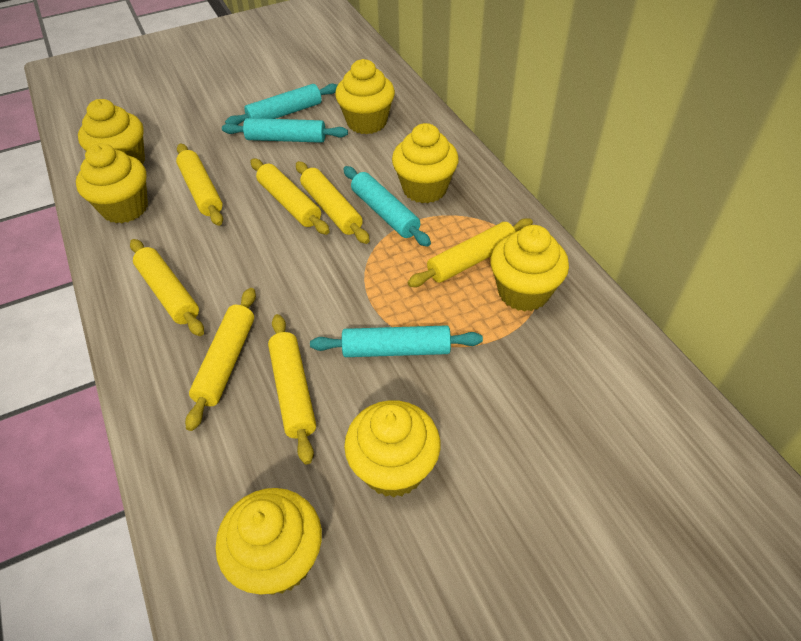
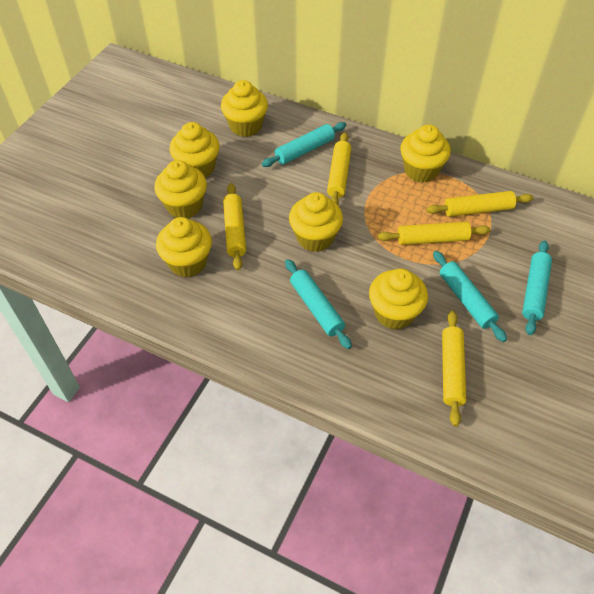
yellow rolling pin: [130,239,204,336] [176,143,223,226] [185,288,256,431] [250,158,330,235] [268,314,316,465] [296,161,370,244] [408,218,533,287] = 7 -> [223,183,246,271] [327,132,351,205] [378,222,491,245] [426,191,534,217] [442,311,466,427] = 5

